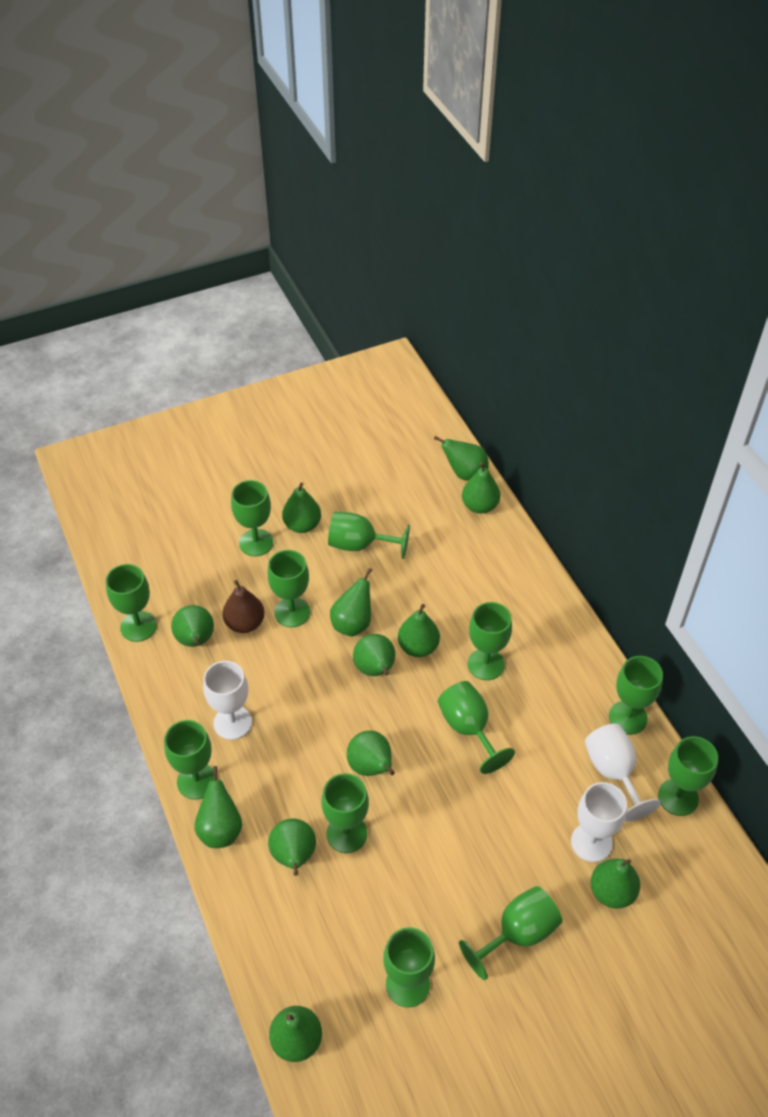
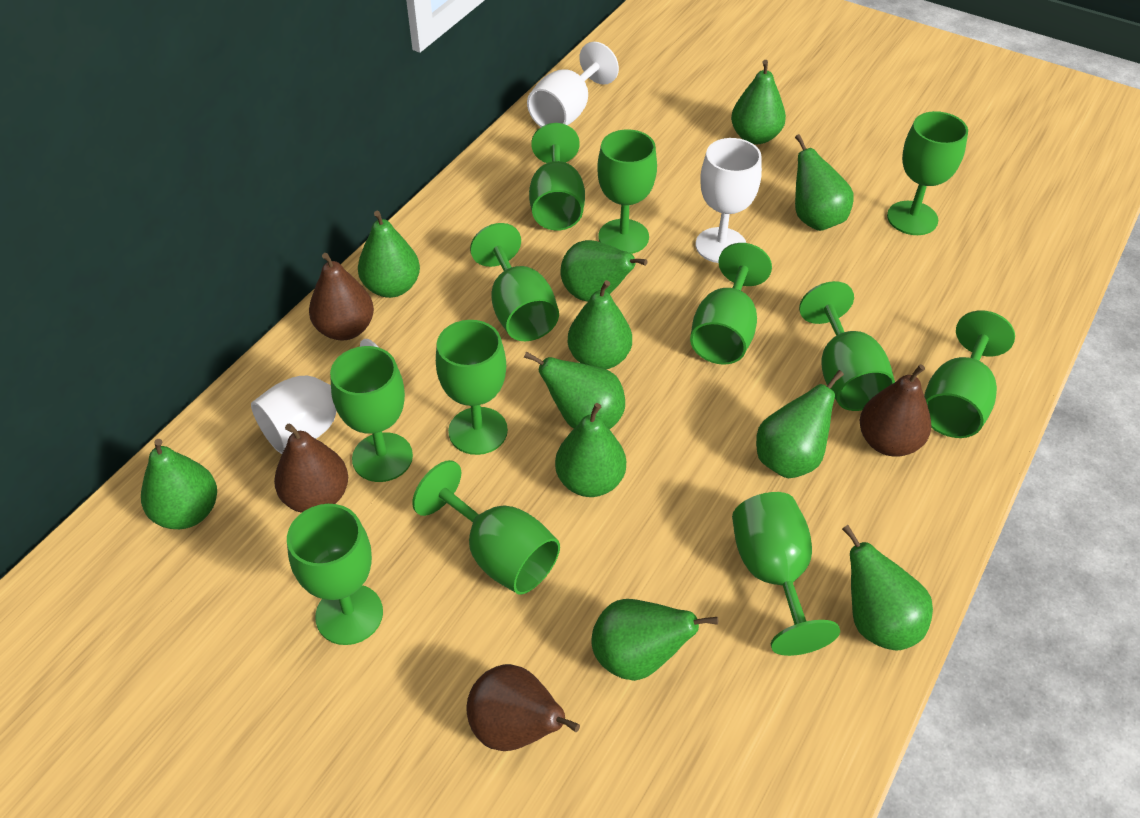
brown pear: [223,580,265,633] = 1 -> [274,423,348,513] [309,253,374,340] [467,664,580,751] [860,364,931,457] = 4
green pear: [171,605,214,647] [194,766,242,848] [268,818,316,876] [269,1006,322,1062] [282,482,321,533] [330,568,372,636] [347,730,395,776] [353,634,395,676] [398,604,440,657] [434,436,489,481] [462,462,500,514] [591,859,640,909] = 12 -> [141,439,217,529] [358,211,420,298] [524,352,625,429] [555,403,626,497] [561,240,648,302] [568,280,632,369] [591,599,718,681] [731,60,786,144] [756,370,844,478] [795,134,854,231] [842,525,933,650] = 11

